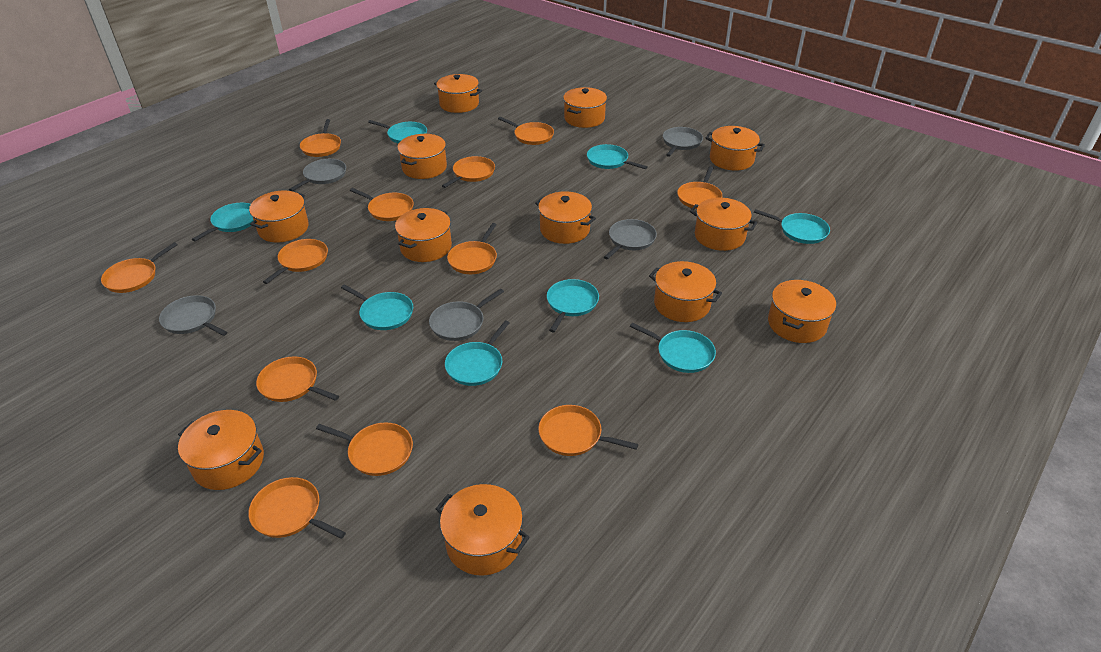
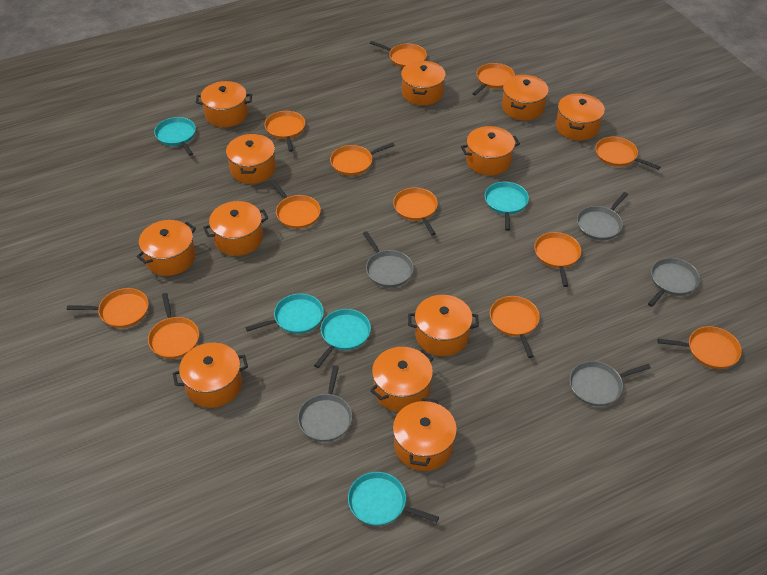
turquoise pan: [192,203,254,242] [341,284,413,330] [368,120,427,144] [445,320,510,386] [547,279,599,332] [587,144,648,169] [630,323,716,373] [754,209,830,244] = 8 -> [154,117,196,156] [245,293,324,334] [314,309,371,368] [348,472,439,526] [485,182,529,231] = 5

